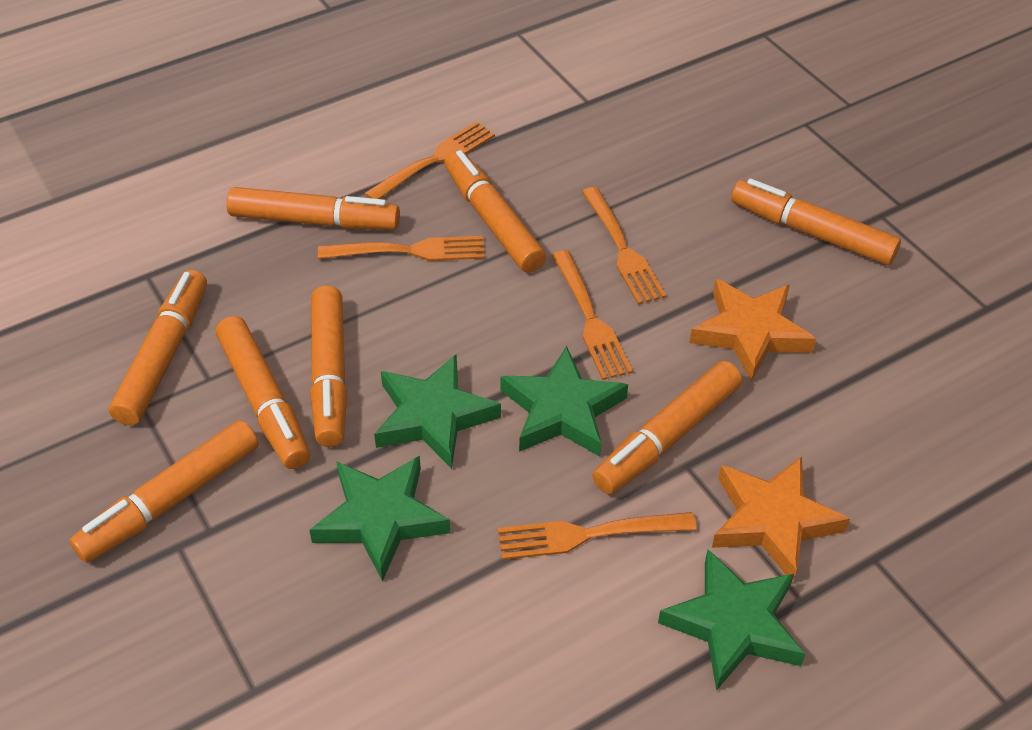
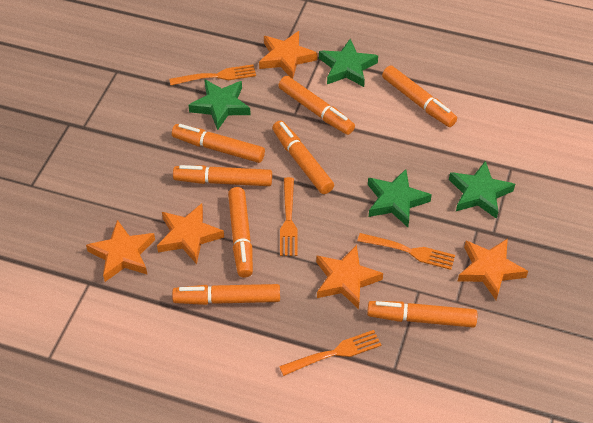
orange fork: [318,236,484,261] [364,121,495,199] [498,512,697,560] [552,250,633,380] [582,187,666,305] = 5 -> [169,65,256,85] [279,330,382,376] [280,177,298,256] [357,233,455,270] = 4
orange star: [689,279,816,382] [712,456,850,583] = 2 -> [86,220,155,282] [157,203,224,264] [259,31,317,79] [316,245,383,309] [458,238,528,300] = 5

